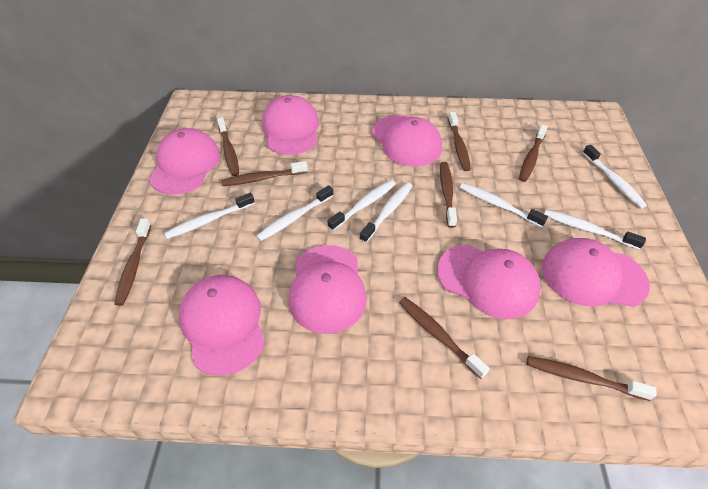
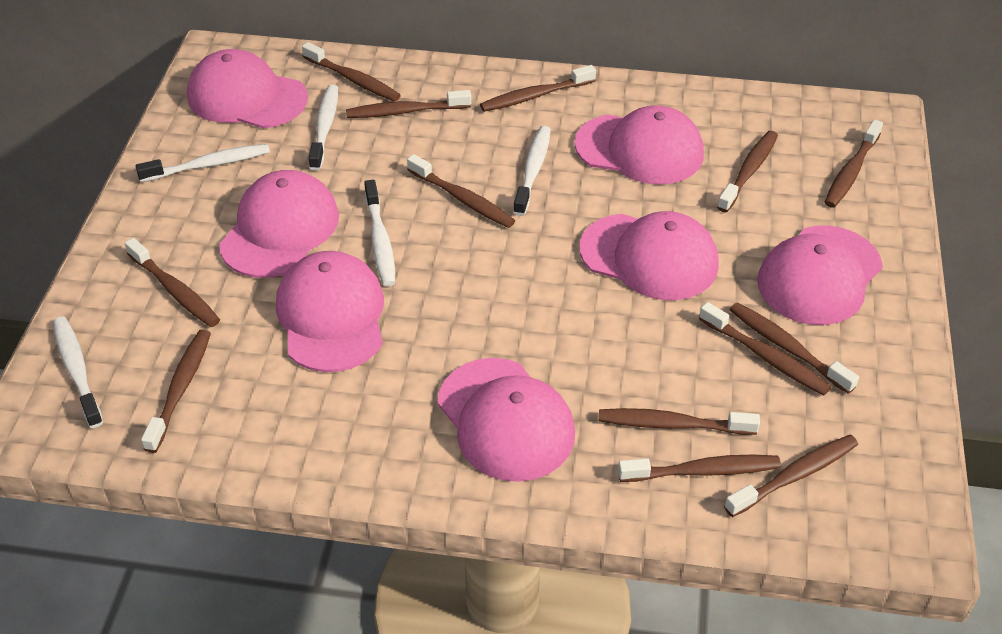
brown toothbrush: [114,218,151,306] [217,117,239,176] [221,161,308,186] [399,297,490,379] [440,162,457,228] [448,112,471,171] [519,124,548,182] [527,356,657,401] = 8 -> [125,238,220,327] [141,330,211,453] [302,42,401,102] [346,90,471,118] [407,154,515,228] [480,65,596,112] [599,408,760,435] [618,455,781,482] [699,302,831,395] [717,131,778,212] [724,435,858,517] [730,303,859,394] [824,120,883,208] = 13
white toothbrush: [164,193,255,239] [256,185,334,241] [327,180,396,231] [360,182,412,243] [460,183,548,227] [544,209,646,250] [583,145,647,208] = 7 -> [53,317,103,428] [136,144,270,182] [309,85,338,171] [364,180,396,287] [513,126,551,216] = 5

